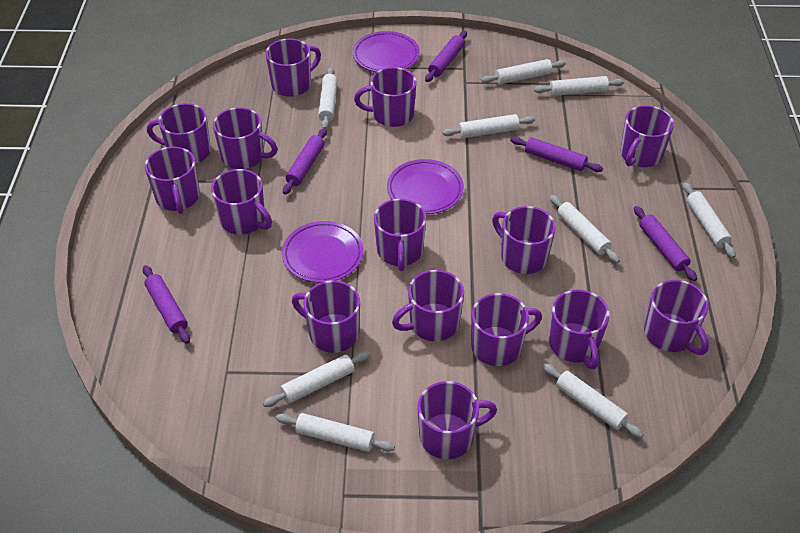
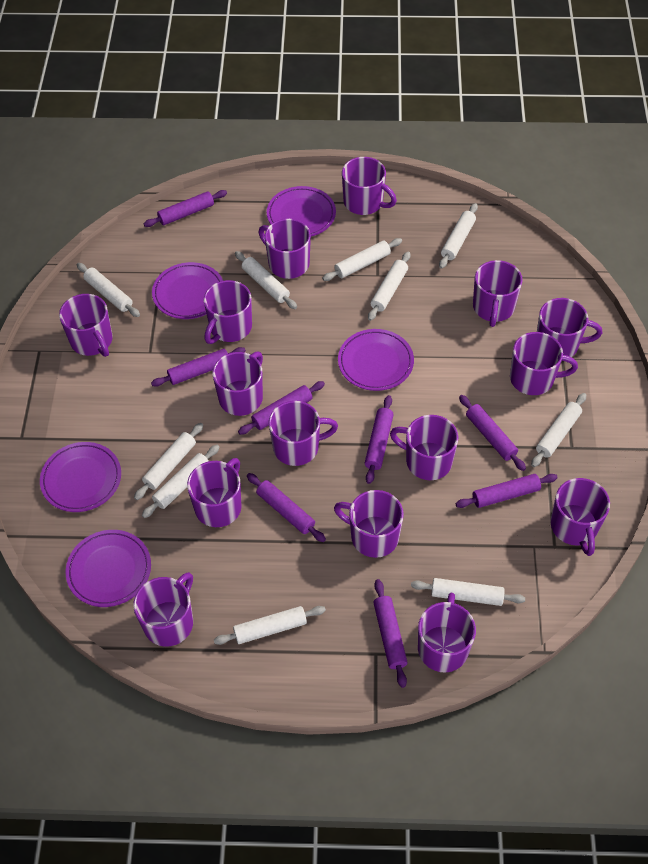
purple plate: [282,221,364,283] [353,31,420,72] [387,159,464,214] = 3 -> [40,442,121,512] [66,530,151,607] [152,262,223,319] [267,186,336,237] [338,329,414,391] = 5
purple rolling pin: [143,265,190,344] [283,128,327,195] [425,31,467,82] [510,137,603,172] [634,206,697,281] = 5 -> [144,190,227,227] [151,347,246,387] [238,381,325,435] [247,473,326,542] [365,395,394,484] [373,579,408,688] [456,474,558,508] [459,395,526,471] = 8
white rolling pin: [263,351,371,407] [276,413,395,452] [318,67,337,129] [442,114,535,138] [481,59,566,84] [534,76,624,96] [542,364,644,438] [550,195,620,263] [683,182,736,258] = 9 -> [77,263,140,317] [134,423,203,500] [142,445,220,518] [214,606,326,645] [235,251,297,309] [322,238,402,281] [368,252,410,321] [411,578,525,606] [439,203,478,269] [531,393,586,467] = 10

